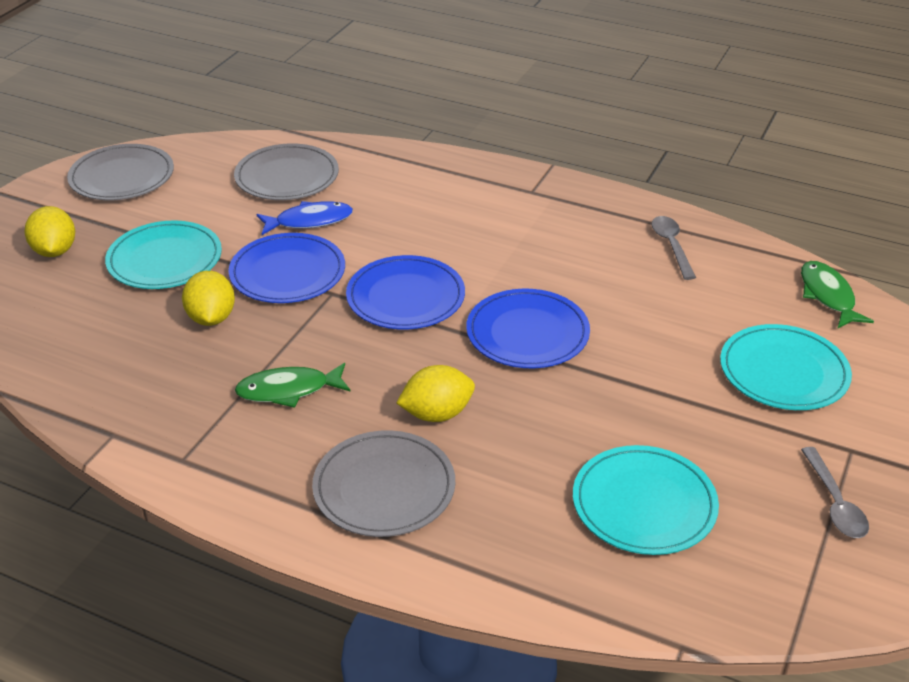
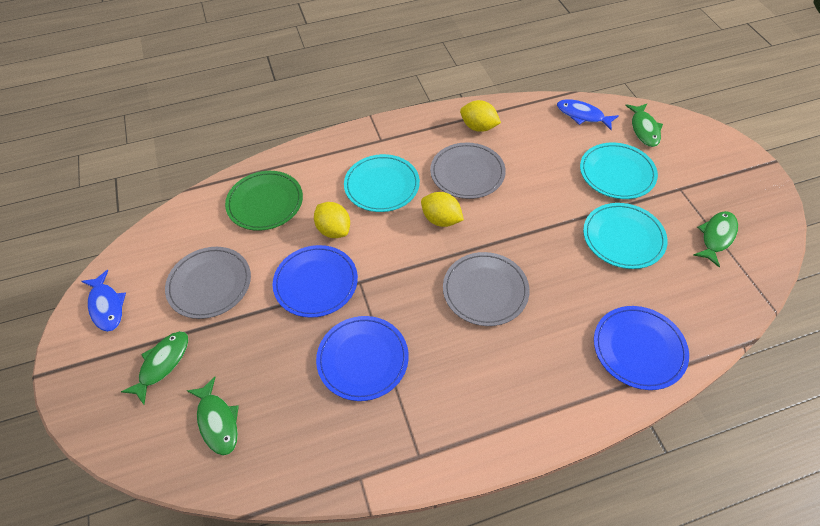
blue fish: [257,201,353,235] = 1 -> [81,270,126,332] [557,99,619,130] = 2
green fish: [235,363,351,408] [801,261,874,328] = 2 -> [121,331,188,405] [187,377,239,455] [625,103,663,147] [693,211,738,267] = 4
green plate: none = 0 -> [225,171,303,231] = 1
grey spoon: [652,216,696,280] [801,447,869,538] = 2 -> none = 0

